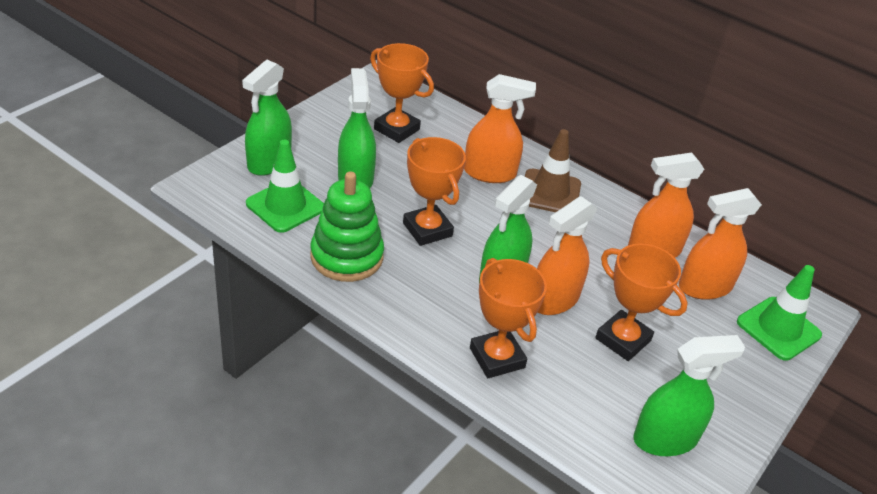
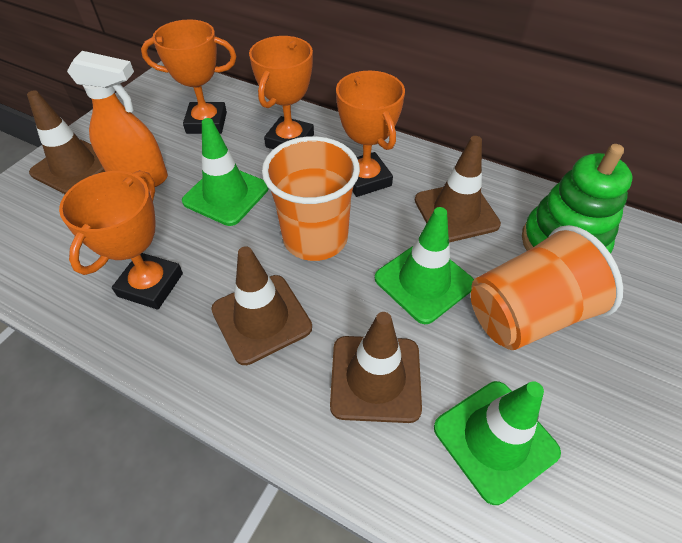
brown traffic cone: [525,129,581,212] = 1 -> [27,90,105,194] [211,246,312,365] [330,312,422,423] [415,136,501,243] = 4
green spray bottle: [242,60,292,176] [338,68,376,188] [479,175,537,282] [633,335,745,456] = 4 -> none = 0
green traffic cone: [246,140,324,233] [737,265,822,361] = 2 -> [182,118,269,226] [375,207,474,324] [434,381,561,505] = 3
orange cup: none = 0 -> [262,136,360,261] [471,225,623,350] = 2
orange spray bottle: [464,74,536,183] [537,196,597,315] [628,153,704,258] [679,188,762,300] = 4 -> [67,51,168,187] = 1

